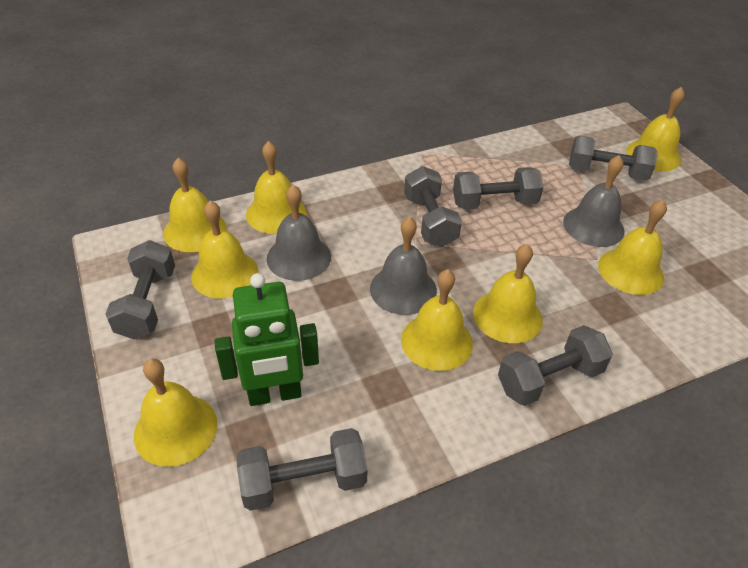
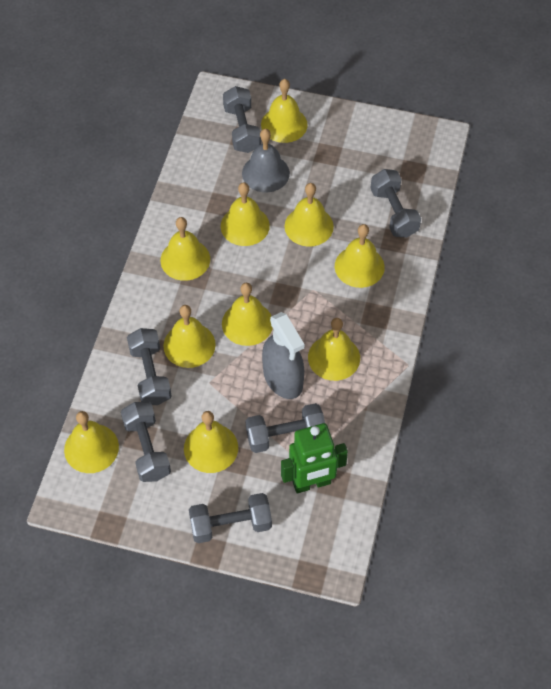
grey bell: [267,185,331,281] [370,217,437,315] [563,155,625,247] = 3 -> [242,129,290,193] = 1
grey spray bottle: none = 0 -> [262,312,304,399] = 1
yellow bell: [134,359,217,467] [163,158,227,252] [191,200,258,298] [246,141,306,234] [401,269,473,371] [473,244,543,343] [598,199,667,295] [626,87,685,171] = 8 -> [64,411,119,473] [160,217,210,281] [164,305,216,368] [184,411,238,473] [221,182,270,246] [222,283,273,346] [261,79,308,143] [285,183,334,247] [308,318,360,381] [335,224,385,288] = 10

